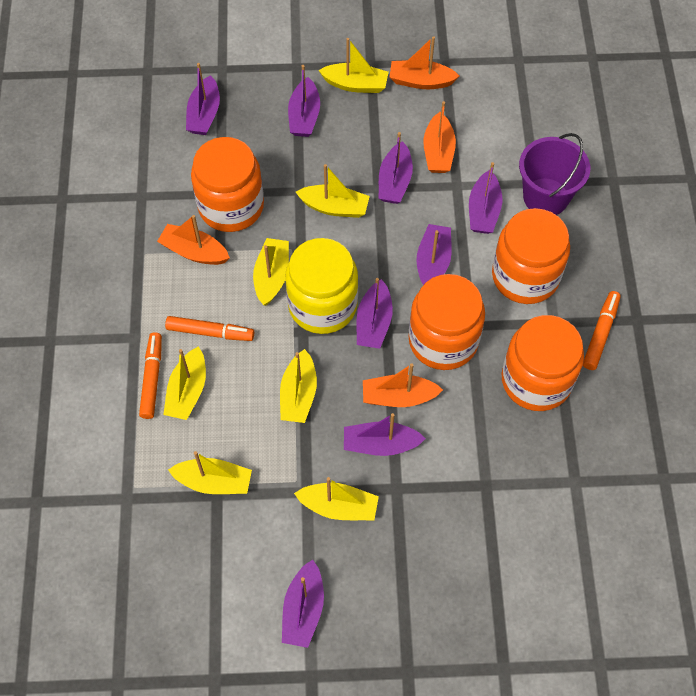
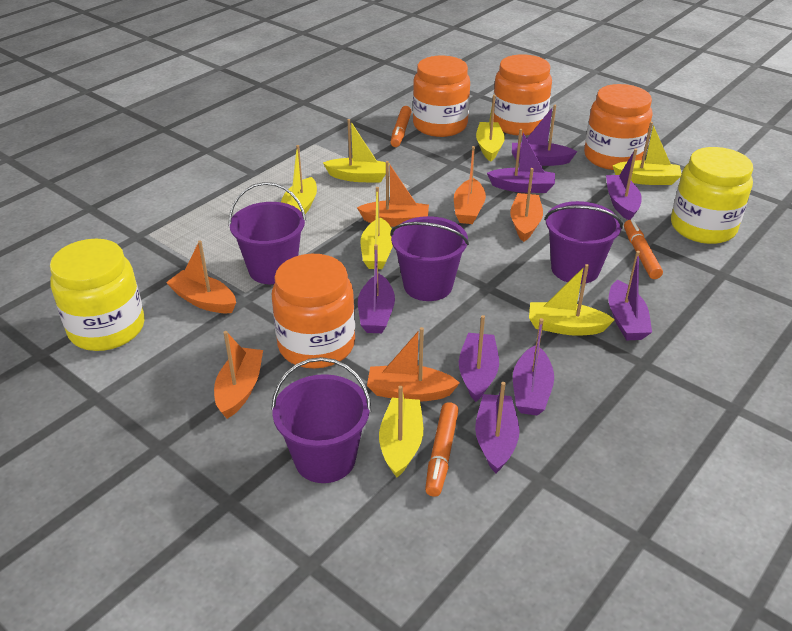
orange boat: [157,215,230,265] [363,363,443,407] [389,36,459,89] [423,101,456,173] = 4 -> [166,240,236,313] [214,331,263,419] [357,161,429,227] [367,327,460,402] [454,146,486,224] [510,168,543,242] = 6
purple bucket: [519,133,590,215] = 1 -> [228,182,306,284] [271,357,371,483] [391,216,469,301] [544,201,623,284] = 4
yellow jar: [285,238,358,334] = 1 -> [50,239,145,351] [671,147,753,244] = 2

